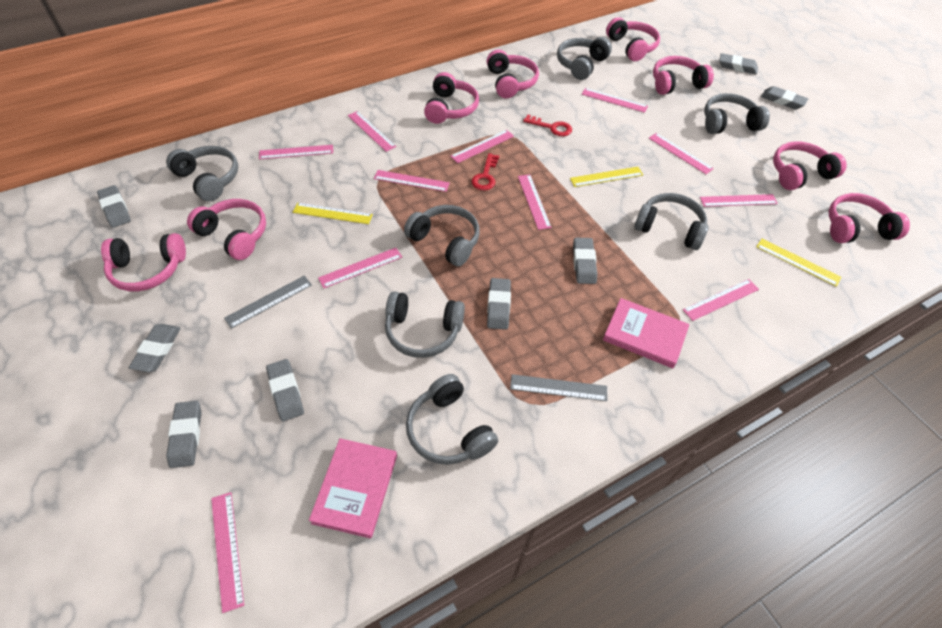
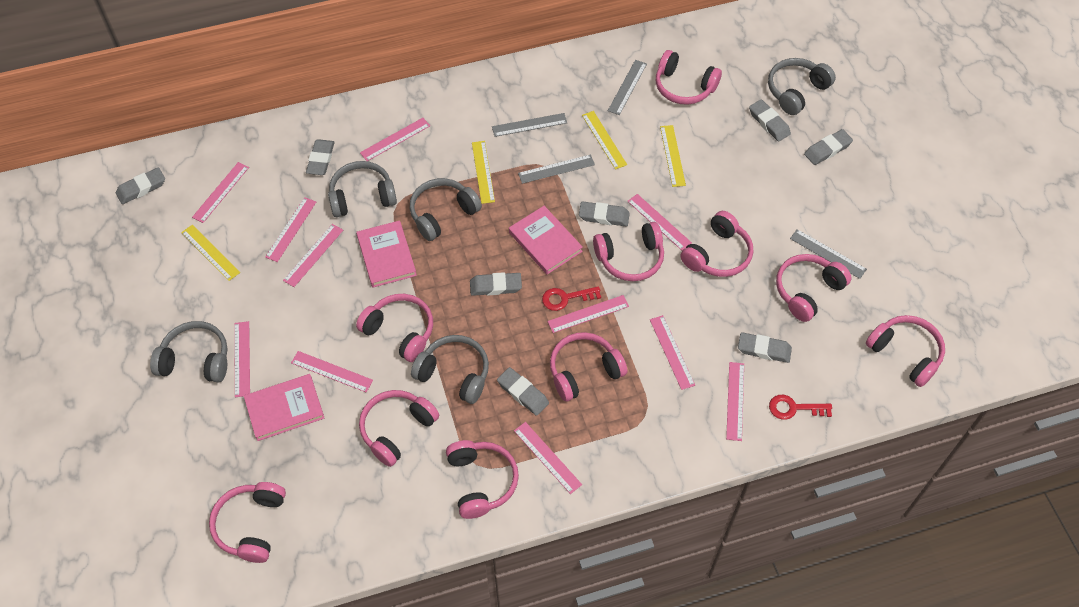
grey headphones: [166,146,238,201] [385,291,465,358] [404,205,480,267] [406,374,498,465] [557,37,612,80] [634,193,708,250] [704,93,770,134] = 7 -> [150,321,228,383] [328,161,397,217] [410,178,482,241] [411,335,489,404] [768,58,836,115] = 5
grey ruler: [224,275,312,329] [510,374,607,401] = 2 -> [492,113,567,137] [518,155,595,184] [608,60,647,115] [790,229,867,279] = 4
pink book: [309,438,397,539] [603,298,689,368] = 2 -> [244,374,324,441] [356,220,417,287] [509,206,583,275] = 3
pink headphones: [101,233,186,291] [187,199,266,260] [424,72,479,124] [487,50,539,98] [606,17,660,61] [653,56,714,95] [773,141,847,190] [829,193,910,243] = 8 -> [209,482,286,563] [356,294,433,362] [359,390,439,467] [446,440,519,519] [550,332,627,402] [593,222,664,281] [656,50,722,105] [681,211,753,277] [776,254,852,322] [866,315,945,387] = 10
yellow ruler: [293,203,373,224] [570,167,643,187] [756,239,842,287] = 3 -> [181,225,240,281] [472,141,495,204] [582,111,627,170] [660,125,686,187] = 4

